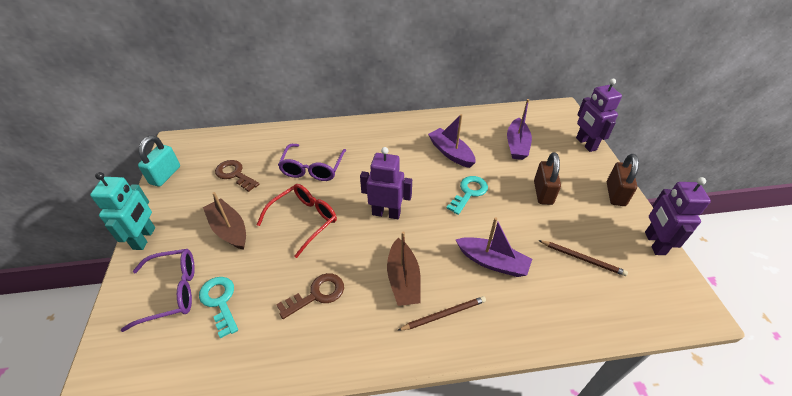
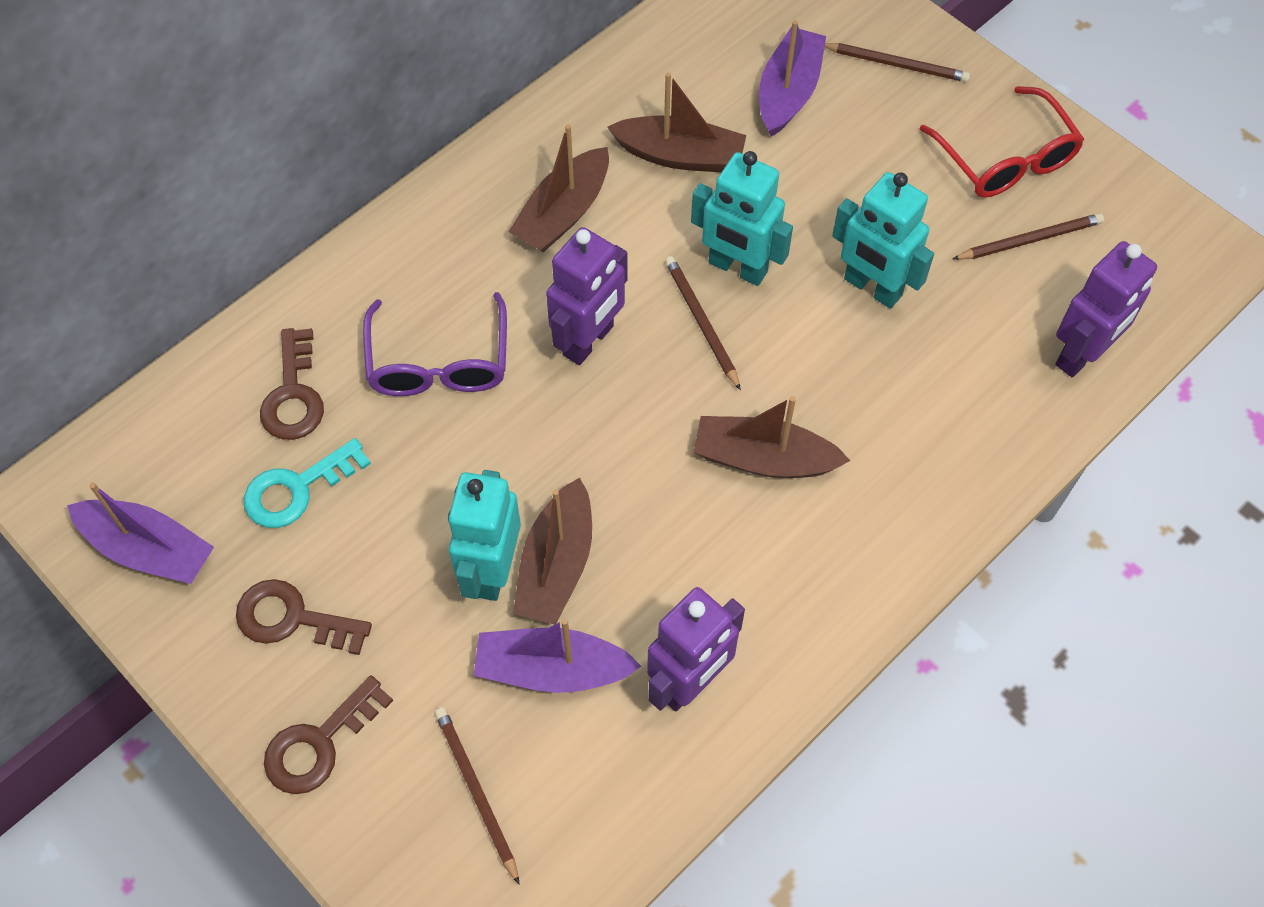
brown boat: [203,192,246,250] [387,231,421,306] = 2 -> [509,124,609,252] [513,478,592,625] [608,73,746,172] [694,396,850,478] = 4
brown key: [215,160,259,192] [276,273,344,319] = 2 -> [236,579,372,655] [260,328,324,440] [264,675,393,794] = 3
brown padlock: [534,152,561,205] [607,154,639,206] = 2 -> none = 0
brown pencil: [397,296,486,331] [538,240,628,276] = 2 -> [435,707,520,885] [665,256,741,391] [825,43,970,82] [953,213,1104,260] = 4
purple glasses: [121,249,195,332] [278,144,346,181] = 2 -> [363,292,507,396] = 1
turquoise key: [199,277,238,338] [446,176,488,215] = 2 -> [244,438,371,528] = 1
turquoise padlock: [138,136,180,187] = 1 -> none = 0
turquoise robot: [90,172,155,250] = 1 -> [448,470,521,601] [691,151,793,286] [832,172,934,309] = 3

